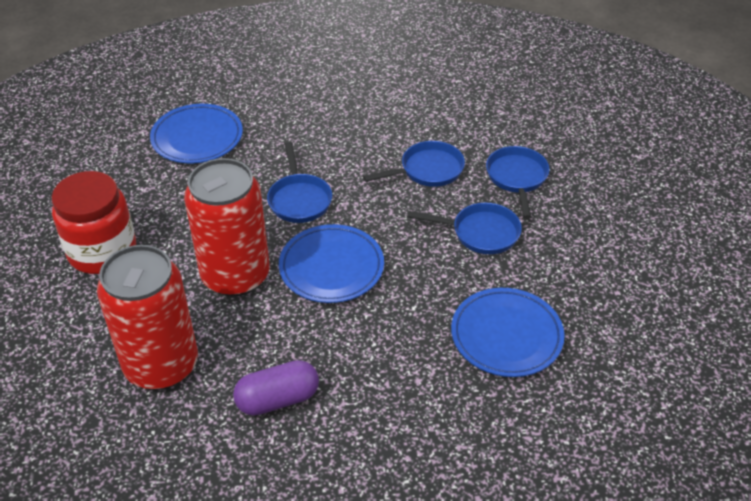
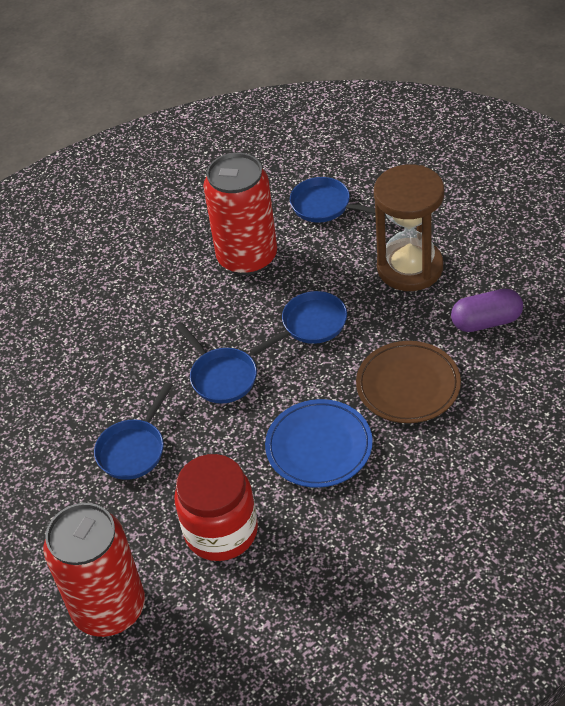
blue plate: [150,104,243,163] [279,224,384,303] [451,288,565,377] = 3 -> [265,399,373,488] = 1
brown hourglass: none = 0 -> [374,164,444,291] = 1
brown plate: none = 0 -> [356,341,461,423] = 1

